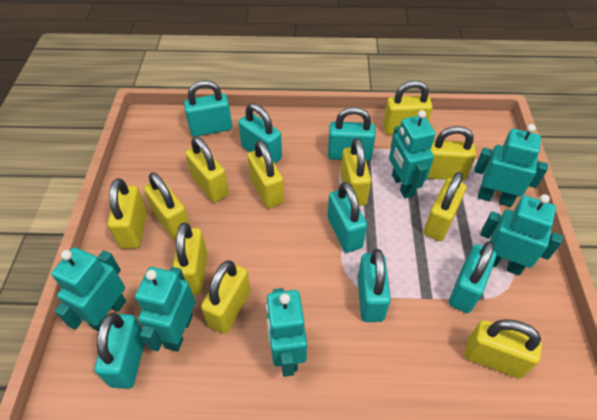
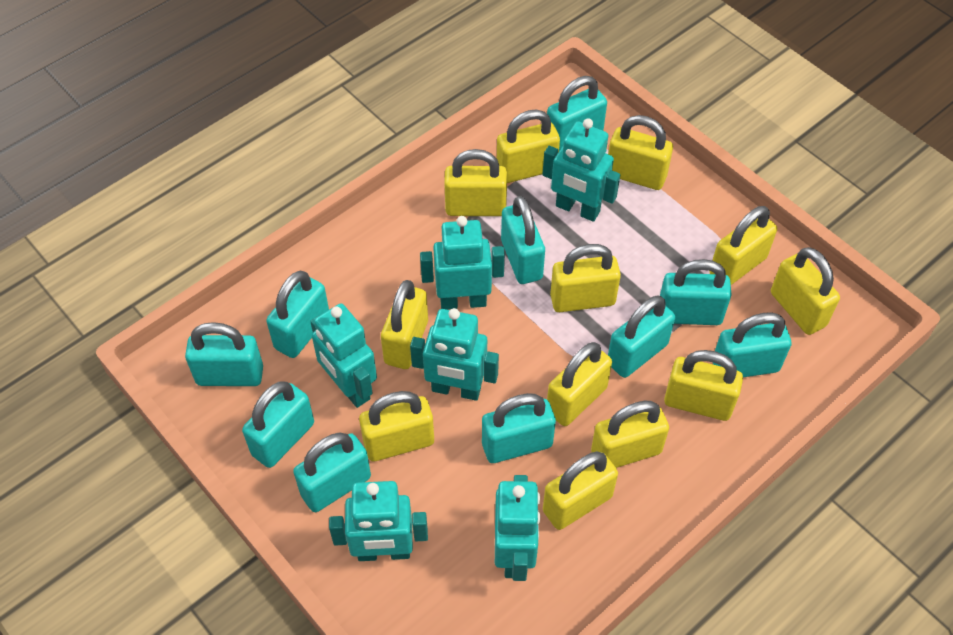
turquoise padlock: [95,312,145,389] [184,80,232,137] [238,103,282,164] [327,182,367,253] [328,107,376,161] [358,249,391,322] [449,241,496,313] = 7 -> [185,322,263,386] [242,381,314,468] [266,271,329,358] [293,433,371,512] [482,393,556,463] [501,196,545,284] [547,76,607,151] [608,296,675,378] [660,259,732,325] [713,312,791,377] = 10
yellow padlock: [108,178,147,249] [144,172,191,240] [173,223,208,295] [185,136,229,203] [201,260,251,334] [248,140,284,208] [341,138,371,206] [383,80,433,134] [424,172,466,241] [427,126,476,181] [464,319,542,378] = 11 -> [359,391,434,462] [381,280,428,369] [444,149,507,216] [497,110,560,183] [543,451,618,530] [547,342,612,426] [550,244,621,312] [591,401,669,468] [608,115,673,190] [664,350,743,421] [709,206,777,285] [771,247,840,335] = 12

